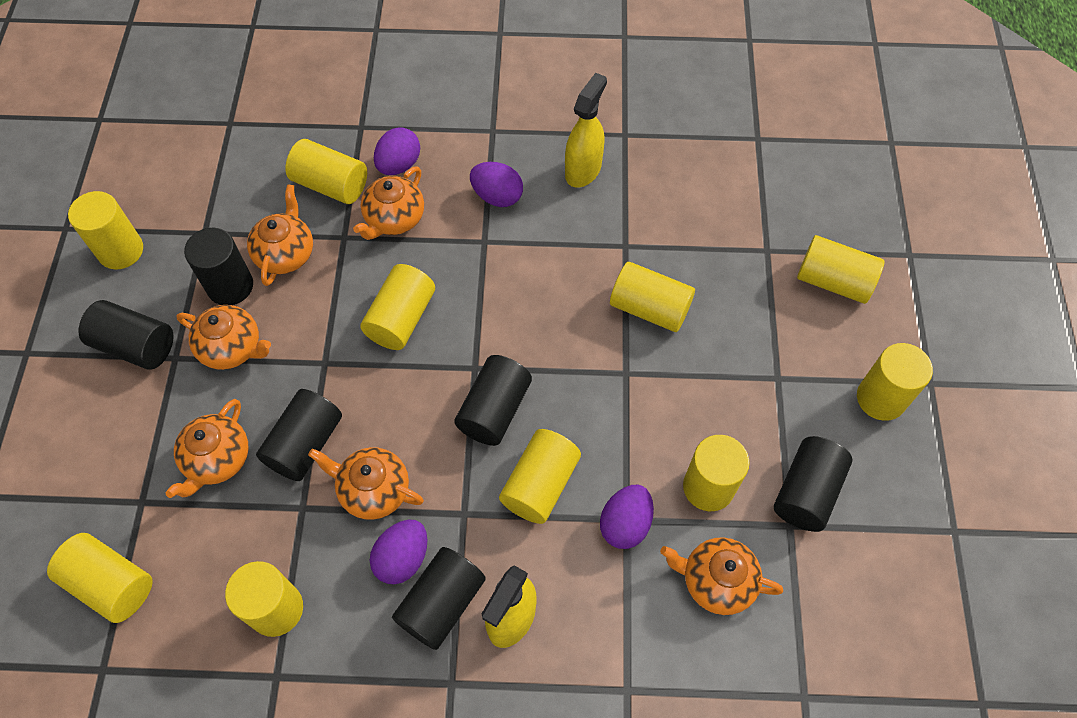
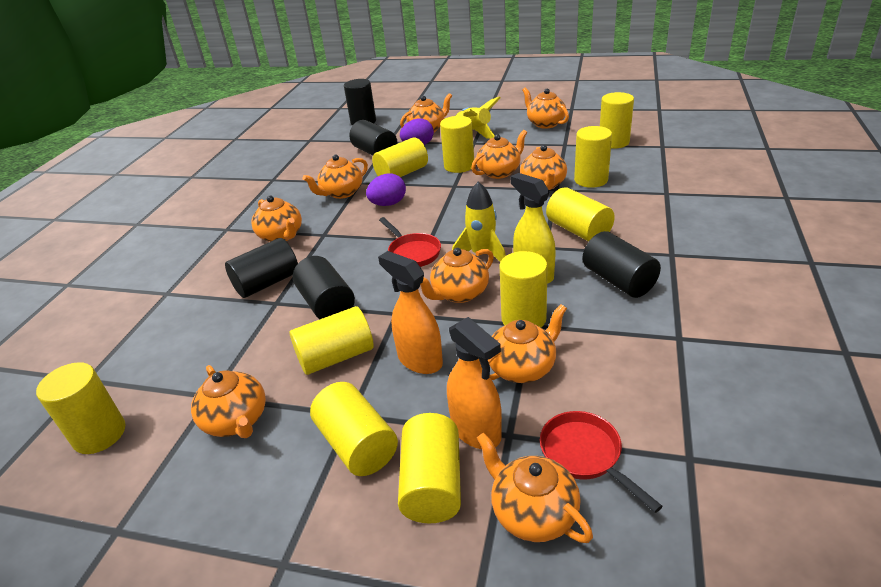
black cylinder: [79,300,174,370] [184,228,253,305] [256,389,342,481] [392,547,486,650] [454,355,532,446] [774,436,852,532] = 6 -> [225,238,298,298] [293,256,355,319] [344,79,376,126] [349,120,397,156] [582,231,661,298] = 5
orange spray bottle: none = 0 -> [378,251,443,374] [447,317,502,449] = 2
orange teapot: [166,399,249,498] [176,305,271,370] [247,184,313,286] [308,447,424,520] [353,167,424,240] [660,537,783,615] = 6 -> [191,365,266,438] [251,196,302,242] [302,154,368,199] [400,93,452,132] [420,248,494,303] [471,130,527,179] [477,433,593,543] [488,304,567,383] [520,145,567,190] [522,87,569,129] = 10
purple egg: [370,520,428,584] [374,127,420,175] [470,162,523,207] [600,485,654,549] = 4 -> [366,173,406,206] [400,118,434,145] = 2
red pan: none = 0 -> [379,217,441,267] [540,411,663,513] = 2
yellow rocket: none = 0 -> [452,182,506,262] [455,96,500,139] = 2
yellow spray bottle: [482,565,537,648] [565,73,607,188] = 2 -> [510,173,556,284] = 1

